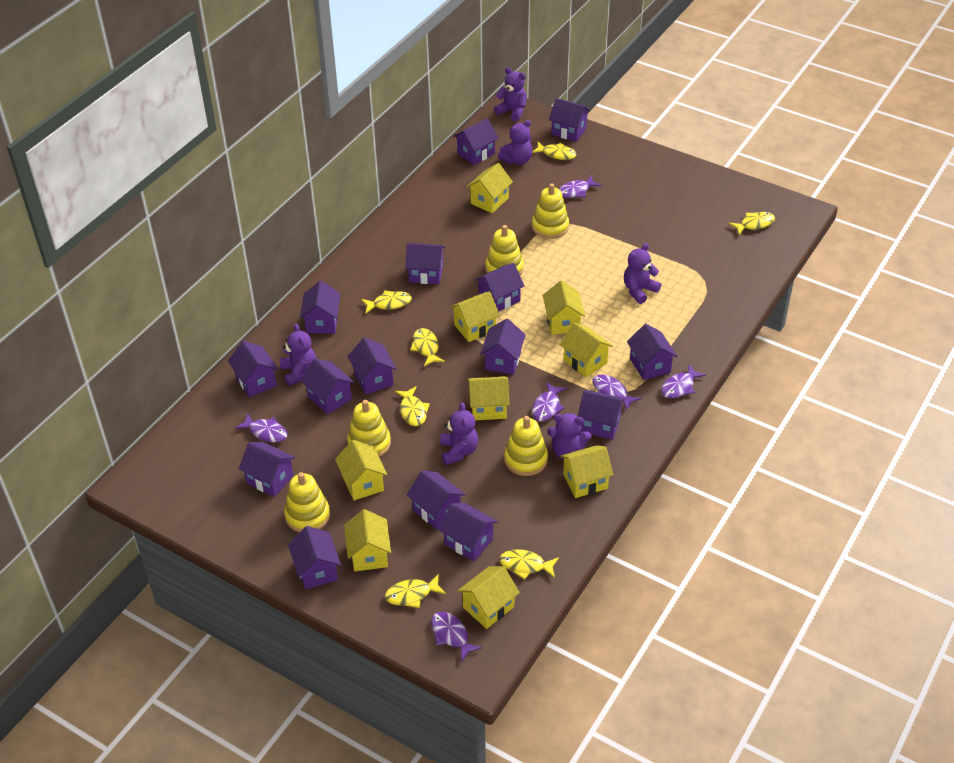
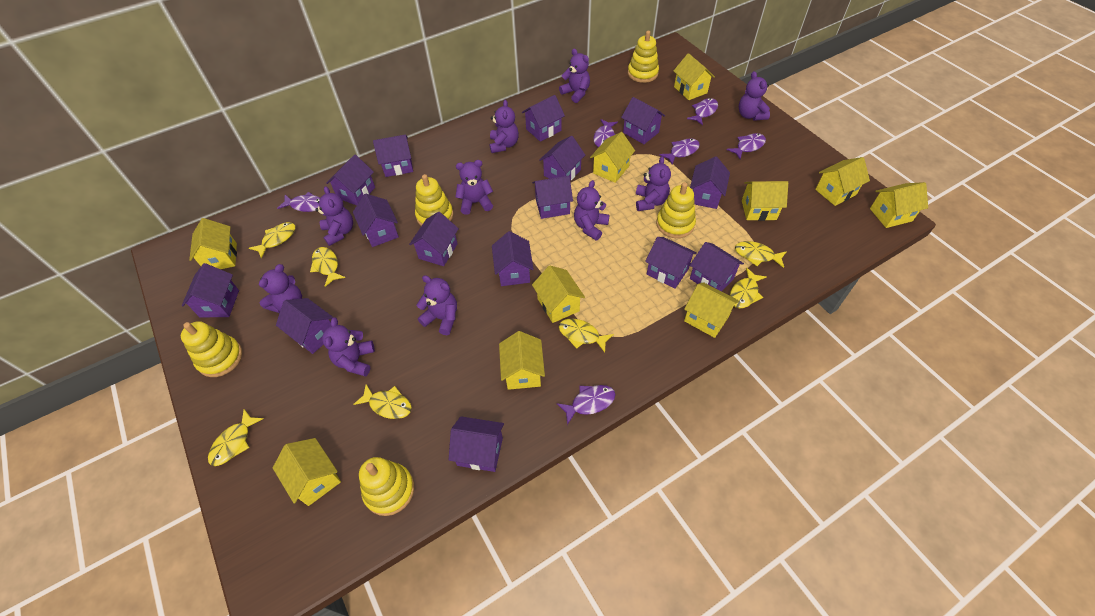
purple teddy bear: [280,324,316,386] [440,402,478,465] [494,68,527,121] [498,120,533,165] [547,413,591,459] [624,243,661,304] = 6 -> [259,264,302,313] [315,186,353,246] [322,317,375,377] [417,275,457,335] [455,160,493,215] [489,100,519,153] [559,49,590,103] [574,180,610,241] [636,156,671,211] [739,71,770,121] = 10
yellow house: [335,440,387,500] [344,509,391,571] [450,291,500,342] [458,566,520,629] [466,163,513,213] [468,376,510,420] [543,281,585,335] [560,322,613,378] [560,445,613,498] = 9 -> [189,218,237,269] [273,438,341,506] [499,331,545,390] [532,266,585,323] [590,132,635,183] [674,53,715,100] [684,282,739,338] [742,181,788,221] [815,157,870,206] [870,182,928,228] = 10

